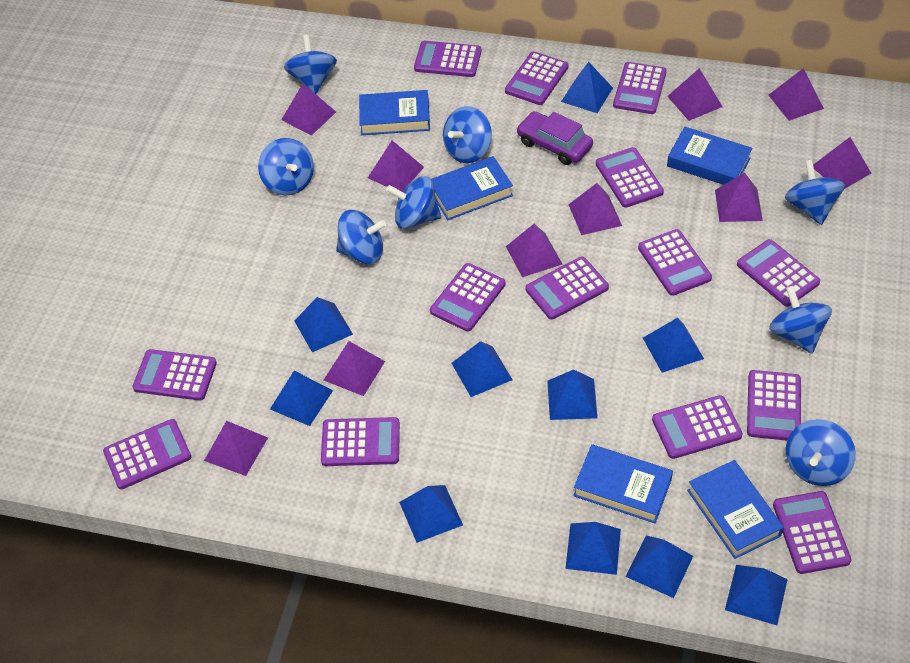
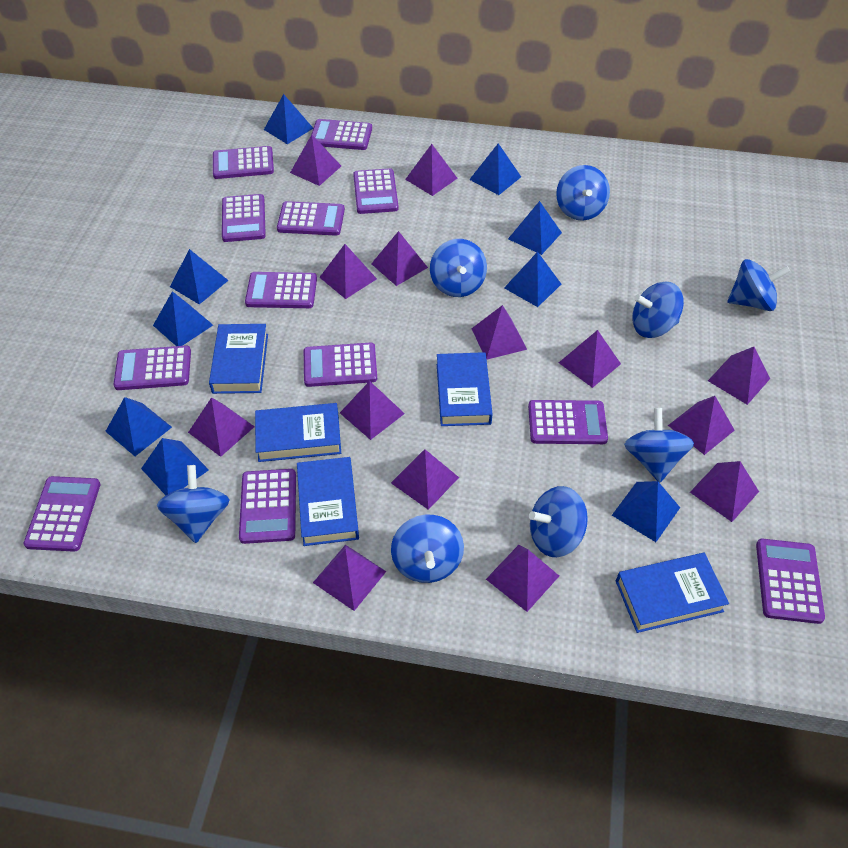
blue pyramid: [270,371,333,426] [294,297,353,352] [399,485,463,543] [452,341,513,397] [547,369,597,420] [561,62,613,113] [565,522,621,575] [626,536,693,598] [643,318,704,373] [725,565,788,625] = 10 -> [105,397,172,456] [141,438,209,495] [153,291,213,346] [170,249,229,304] [264,94,313,144] [469,143,521,195] [504,252,561,307] [508,201,562,255] [612,481,680,542] = 9
purple calculator: [103,419,191,489] [133,349,217,401] [321,417,400,466] [414,41,481,77] [430,263,506,332] [505,51,568,105] [526,257,609,320] [596,147,664,208] [613,62,667,114] [638,229,712,296] [652,395,743,459] [737,239,820,307] [747,370,801,440] [773,491,851,574] = 14 -> [23,476,100,552] [113,346,191,390] [213,146,274,179] [222,194,266,242] [239,469,296,544] [245,272,317,308] [277,201,345,236] [304,342,377,387] [311,119,372,150] [353,168,399,214] [528,400,608,444] [756,539,825,624] = 12
purple car: [516,111,593,165] = 1 -> none = 0
purple pyramid: [204,421,268,476] [281,84,336,136] [324,341,385,396] [368,141,424,192] [506,224,562,277] [568,183,622,235] [667,68,723,121] [715,173,763,222] [768,68,824,121] [813,137,871,189] = 10 -> [188,397,255,457] [290,135,341,186] [313,545,387,611] [319,244,377,299] [340,381,405,440] [371,231,428,286] [391,449,459,510] [405,144,457,196] [471,305,527,360] [486,545,559,612] [559,330,621,388] [668,396,735,455] [690,461,759,522] [708,347,770,405] = 14

